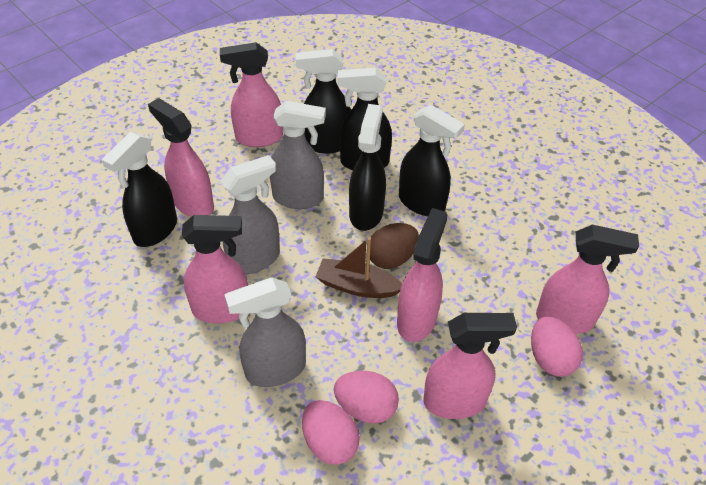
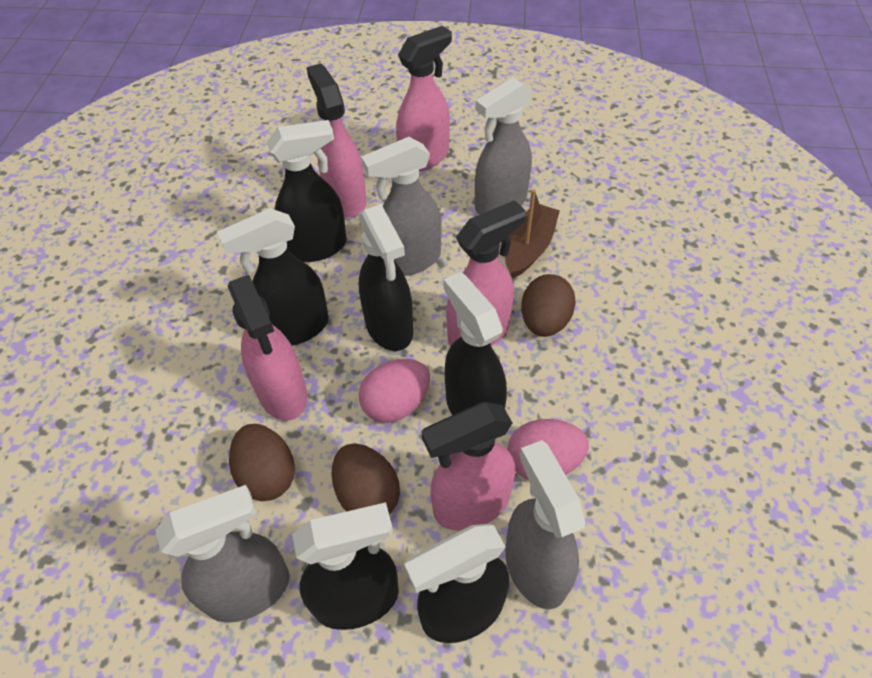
black spray bottle: [102,132,177,247] [296,49,351,153] [337,68,392,170] [349,104,386,231] [399,105,465,216] = 5 -> [217,208,329,346] [267,120,347,262] [292,502,399,630] [358,204,413,351] [404,524,509,643] [443,272,507,415] = 6
brown egg: [370,223,419,269] = 1 -> [229,424,295,501] [332,443,400,515] [521,274,576,337] = 3
grey spray bottle: [221,155,280,274] [224,277,306,387] [270,101,326,209] = 3 -> [155,485,290,623] [361,137,441,276] [475,77,533,215] [505,440,586,610] = 4
pink egg: [302,400,360,465] [334,371,399,424] [531,317,583,376] = 3 -> [359,359,430,423] [507,419,589,480] = 2
pink spray bottle: [148,98,214,217] [182,215,248,323] [220,42,283,147] [397,208,448,342] [423,313,517,419] [536,225,639,334] = 6 -> [228,275,307,421] [306,63,366,217] [396,26,452,171] [422,402,515,531] [446,200,526,347] = 5

